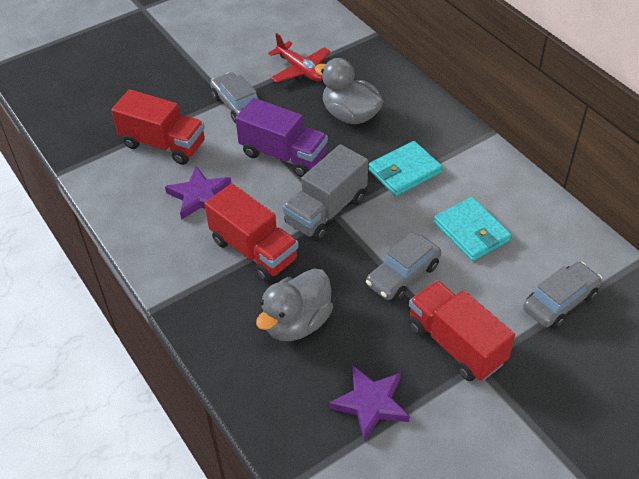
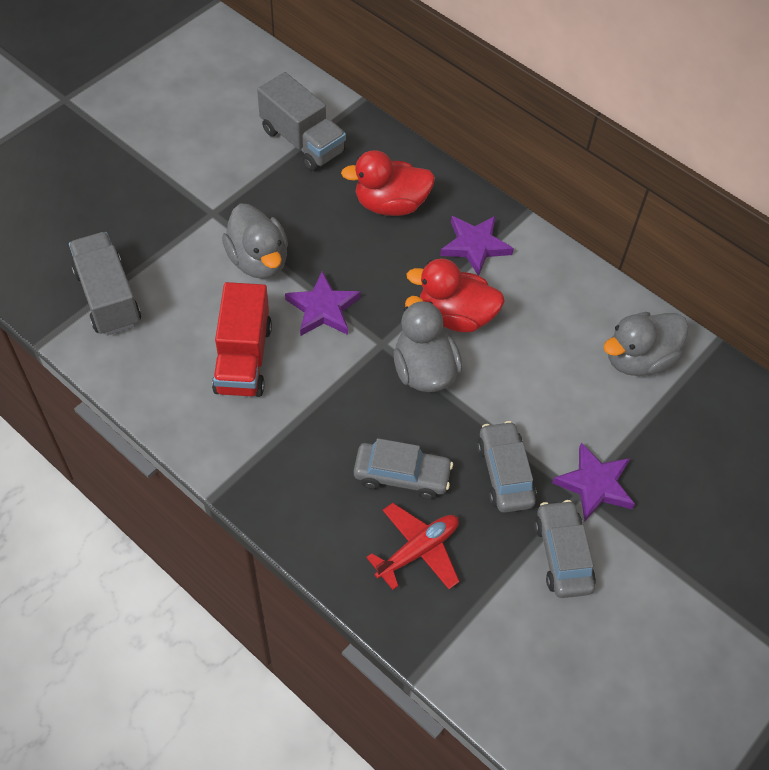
grey duck: [256,268,333,341] [315,58,384,124] = 2 -> [222,203,288,279] [394,296,462,392] [604,312,689,376] = 3
grey truck: [282,144,368,241] = 1 -> [69,232,141,335] [257,72,346,171] = 2
purple star: [165,166,231,220] [329,366,410,441] = 2 -> [285,271,361,336] [440,216,514,276] [552,442,635,521] = 3
purple truck: [235,98,328,177] = 1 -> none = 0
red duck: none = 0 -> [341,150,435,216] [406,258,505,332] = 2
red truck: [111,89,205,165] [204,184,299,282] [408,281,515,381] = 3 -> [212,282,272,397] = 1
turquoise wallet: [369,141,442,196] [434,197,511,261] = 2 -> none = 0

